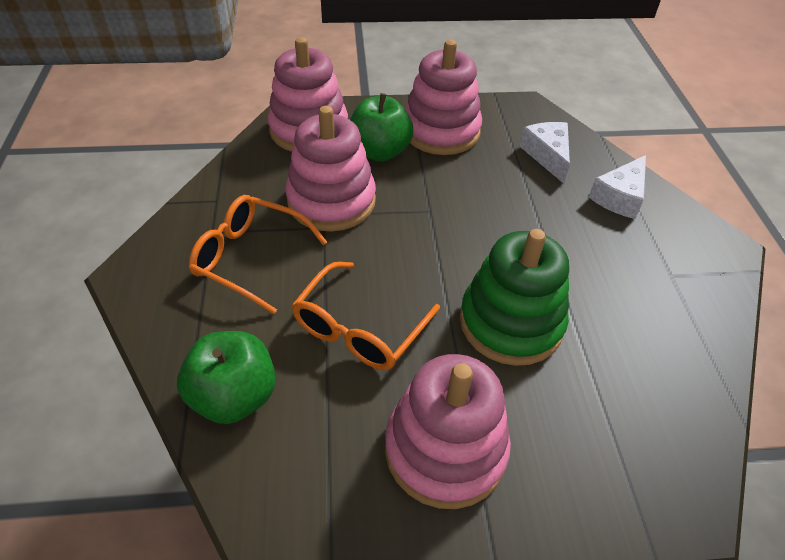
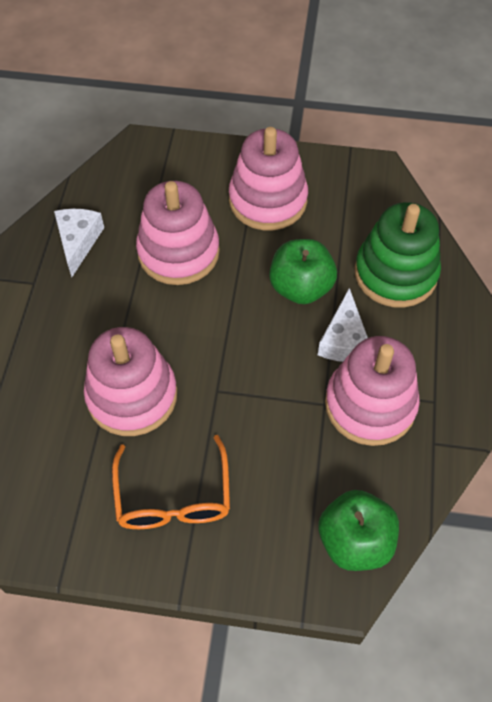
orange glasses: [189,195,327,314] [292,262,440,370] = 2 -> [112,435,230,529] = 1

